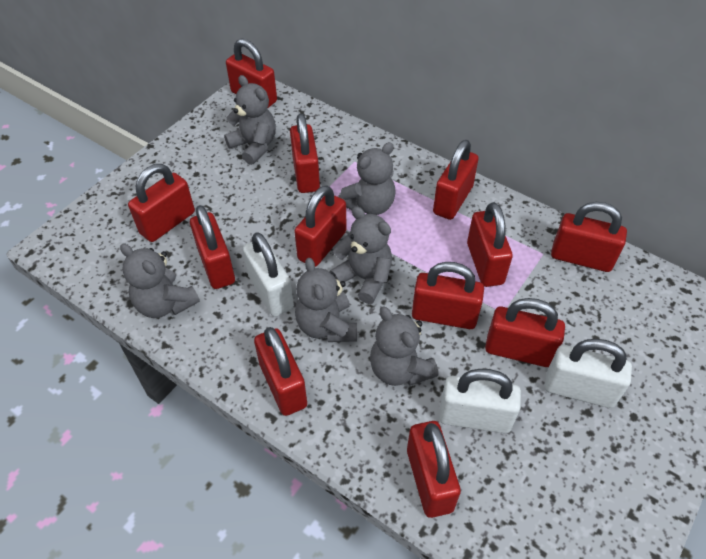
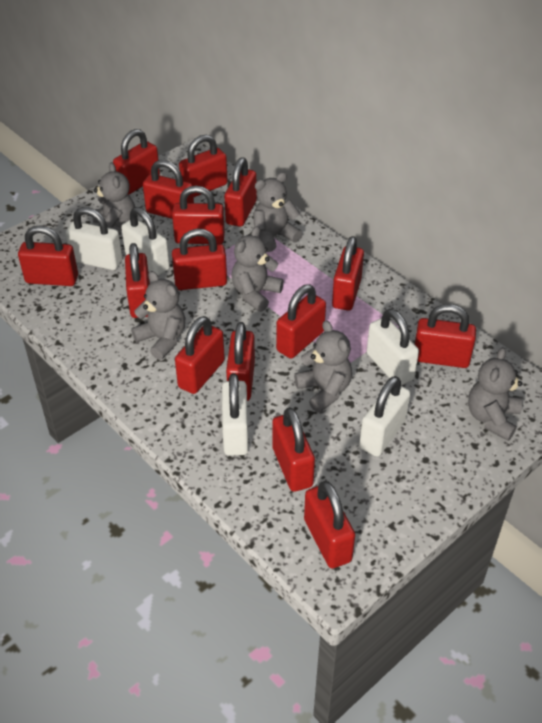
red padlock: [128,164,195,242] [190,205,235,289] [226,38,277,108] [254,327,307,416] [290,114,320,193] [294,186,347,267] [407,421,461,518] [412,262,484,329] [433,140,479,220] [467,202,513,287] [485,298,565,367] [551,202,627,272] = 12 -> [18,225,78,286] [113,129,160,195] [125,243,150,318] [143,160,194,219] [172,186,225,244] [172,229,227,290] [175,316,225,394] [179,135,228,197] [225,157,257,227] [226,322,255,401] [272,407,315,492] [276,284,326,358] [304,481,355,568] [332,236,364,311] [415,304,476,368] = 15
white padlock: [243,232,294,317] [439,369,521,433] [545,339,632,408] = 3 -> [65,207,123,270] [121,207,170,276] [222,373,249,456] [359,376,411,457] [367,309,419,386] = 5

